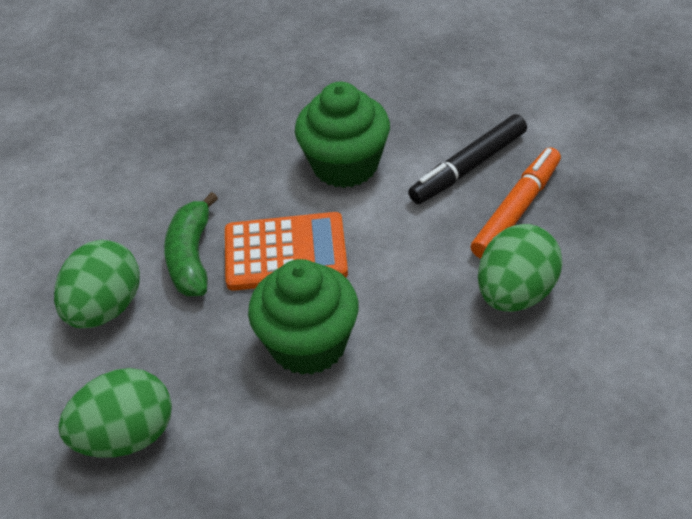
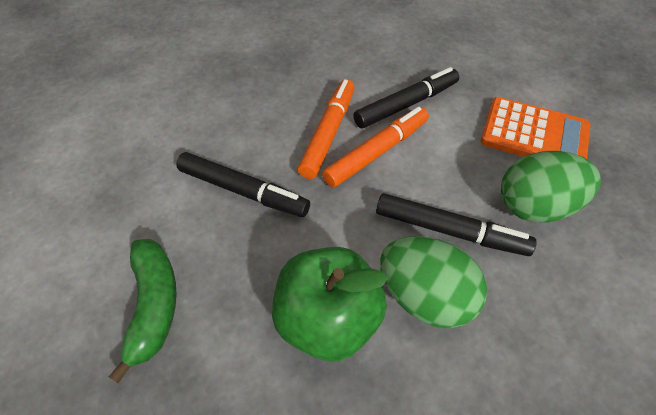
black marker: [408,114,527,204] = 1 -> [176,152,310,217] [353,67,459,128] [376,193,536,256] = 3
green apple: none = 0 -> [272,247,389,361] = 1
green cupcake: [248,259,359,375] [295,82,390,188] = 2 -> none = 0
green egg: [54,240,140,328] [58,368,172,458] [478,224,563,312] = 3 -> [380,236,487,328] [501,151,601,222] = 2
orange marker: [471,147,561,259] = 1 -> [298,79,355,179] [322,107,429,188] = 2

